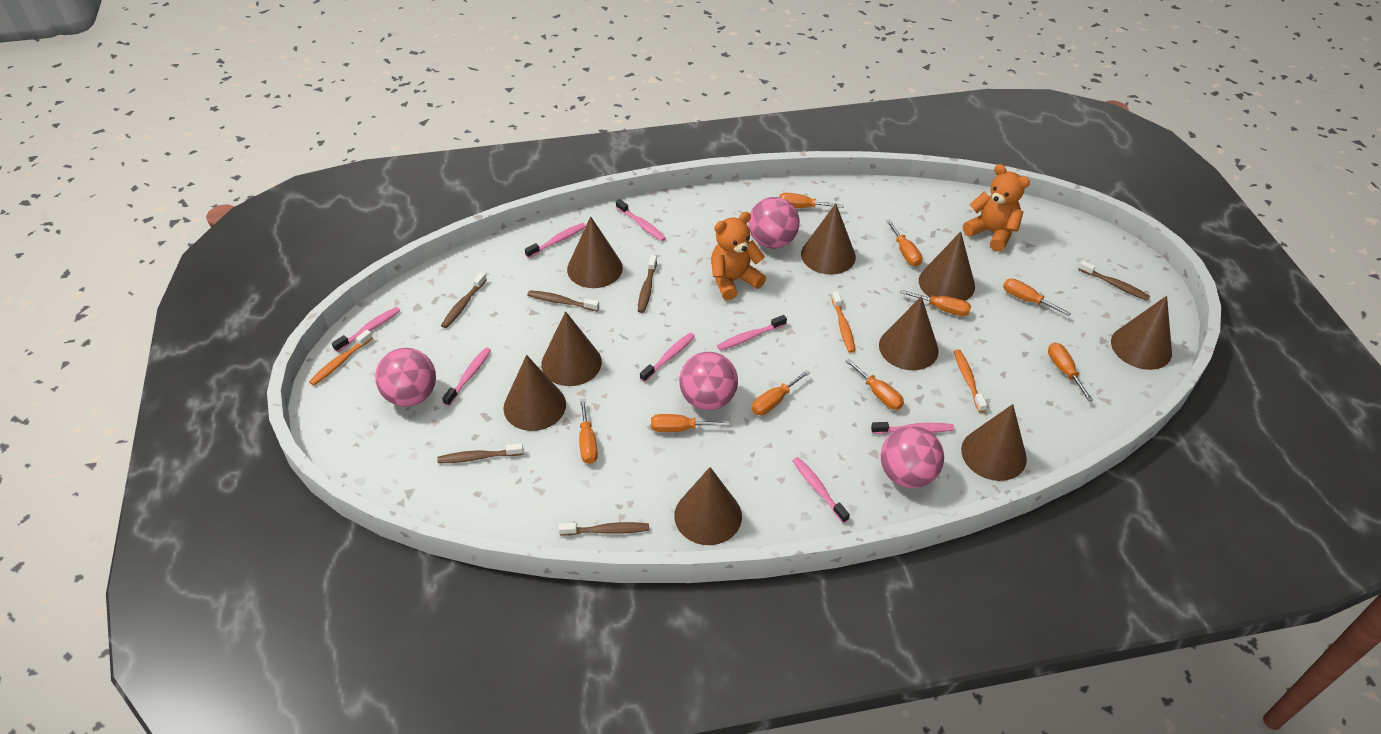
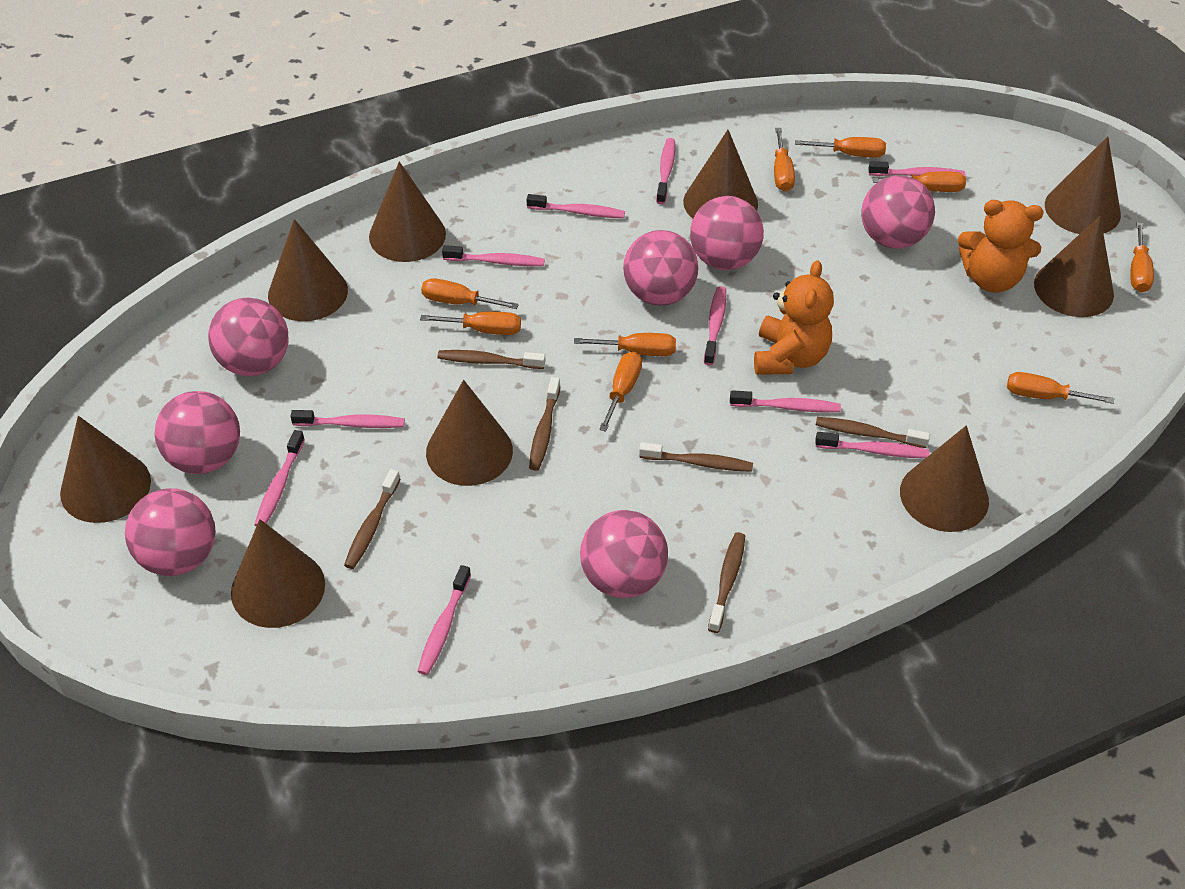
orange toothbrush: [309,329,373,386] [831,291,855,353] [954,349,987,412] = 3 -> none = 0
pink ball: [375,348,436,407] [679,352,738,410] [748,197,800,249] [881,426,944,488] = 4 -> [125,488,216,576] [154,391,240,474] [208,298,289,376] [580,510,668,598] [623,230,698,306] [690,196,764,270] [861,176,935,248] = 7
pink toothbrush: [332,307,400,352] [442,347,491,406] [525,223,586,258] [616,199,666,241] [640,333,695,382] [717,315,787,350] [792,457,850,523] [871,422,954,434] = 8 -> [254,430,305,526] [291,410,405,428] [417,565,471,675] [442,245,545,266] [527,194,625,218] [656,138,675,204] [704,286,726,365] [730,390,841,412] [815,432,929,458] [868,161,965,176] = 10

